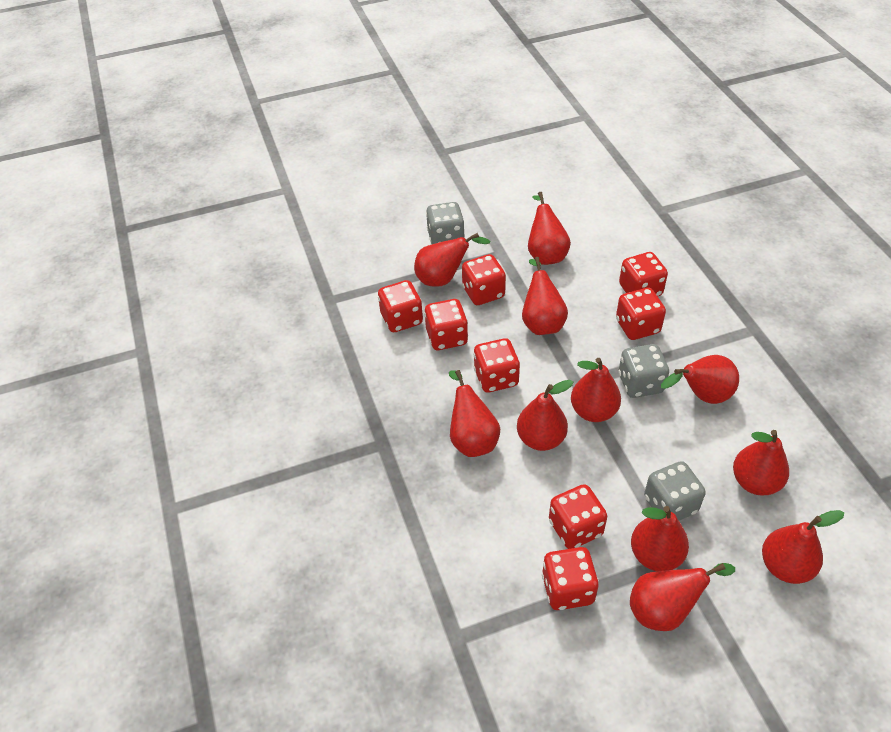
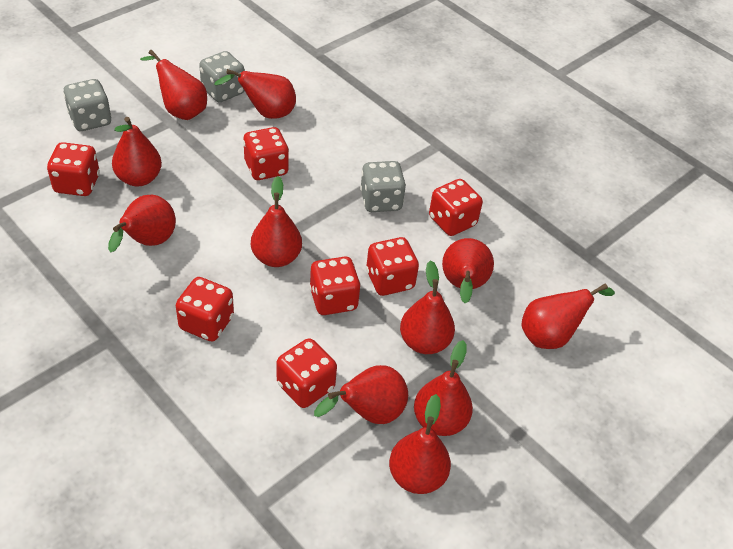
red dice: [378,280,423,332] [424,299,468,350] [462,254,506,305] [474,338,520,393] [542,547,599,610] [549,484,607,549] [616,288,666,340] [619,252,668,296] = 8 -> [47,142,100,196] [176,277,234,341] [243,127,289,180] [277,338,337,408] [309,257,361,315] [366,237,419,296] [429,179,483,236] = 7

